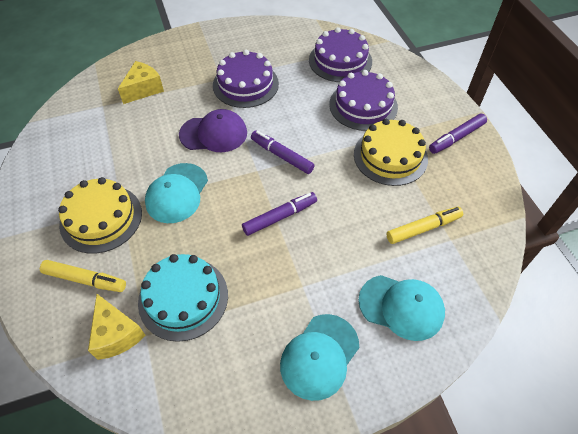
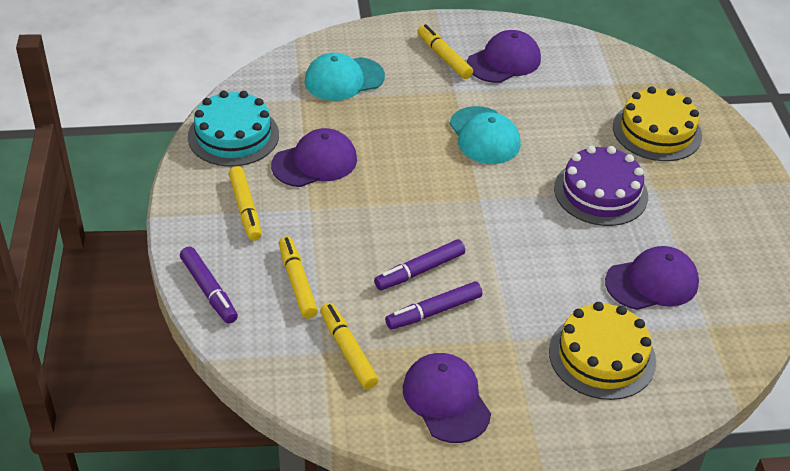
purple cake: [213,50,279,108] [309,27,372,82] [329,70,398,131] = 3 -> [554,146,648,226] = 1
purple cap: [179,109,247,152] = 1 -> [271,128,357,187] [403,353,491,443] [467,30,541,83] [605,246,699,310] = 4
turquoise cap: [145,163,208,223] [280,314,359,401] [358,275,445,341] = 3 -> [305,53,385,101] [449,106,521,164] = 2
yellow cheese: [88,294,146,360] [118,61,164,104] = 2 -> none = 0
yellow marker: [40,260,126,292] [386,207,463,244] = 2 -> [229,166,262,241] [279,236,318,319] [320,303,379,389] [417,24,473,79] = 4

